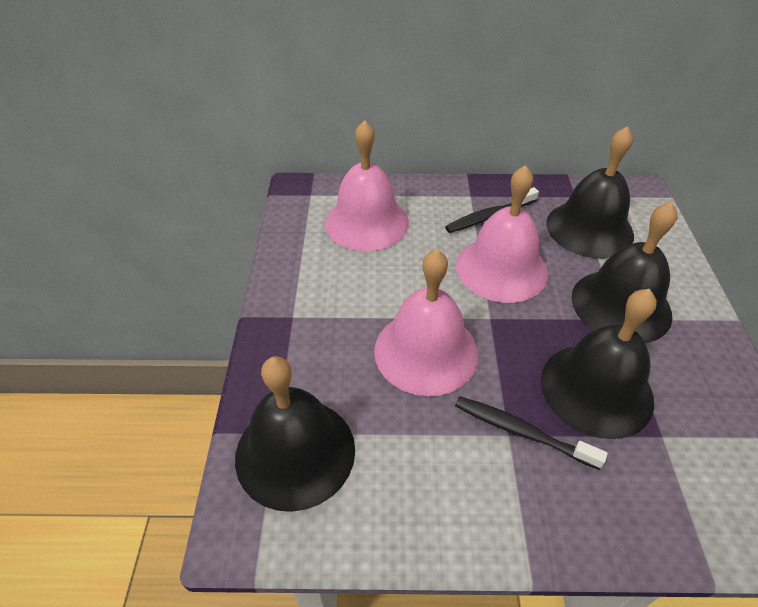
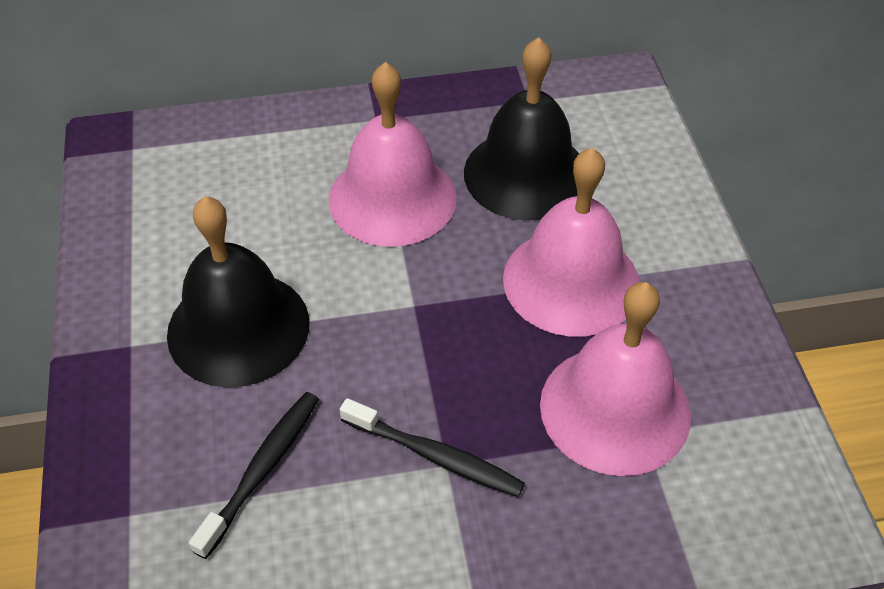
black bell: [235,356,355,512] [541,289,657,439] [546,126,634,258] [572,202,678,343] = 4 -> [167,196,309,387] [464,37,579,220] = 2

